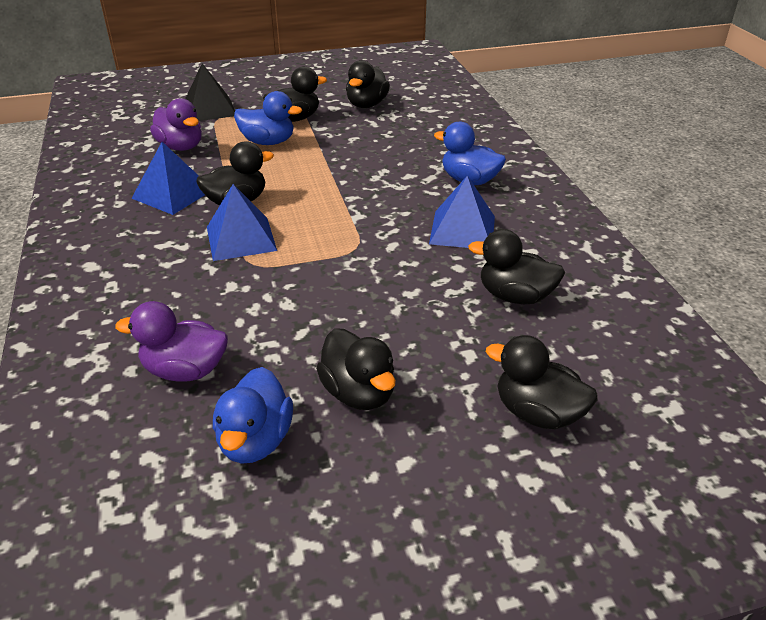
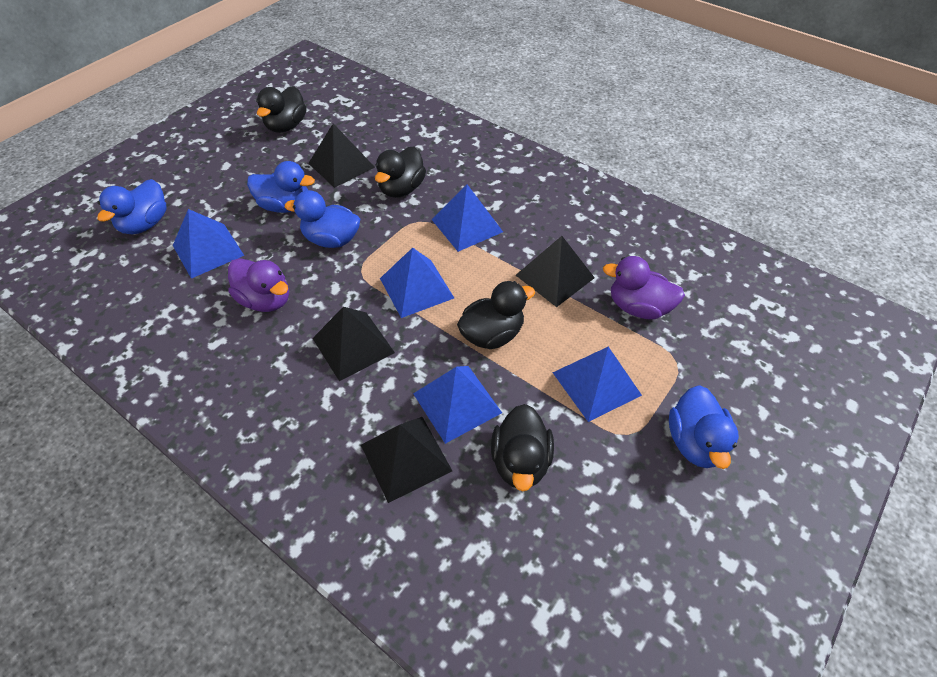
black duck: [196,141,274,205] [263,66,327,122] [316,329,396,410] [346,60,390,108] [468,229,565,304] [486,335,598,429] = 6 -> [256,86,306,133] [375,147,426,198] [457,281,535,349] [491,404,554,492] = 4
black pyramid: [185,63,235,121] = 1 -> [308,124,375,188] [313,307,395,381] [361,417,452,503] [516,236,595,307] = 4
blue duck: [213,367,293,464] [234,91,302,145] [434,122,506,185] = 3 -> [97,179,167,235] [247,161,315,213] [285,190,360,248] [669,385,739,469] = 4
blue pyramid: [131,142,205,215] [207,184,277,261] [429,176,495,248] = 3 -> [173,209,244,279] [380,248,454,318] [413,366,502,444] [432,184,503,252] [552,346,642,422] = 5

